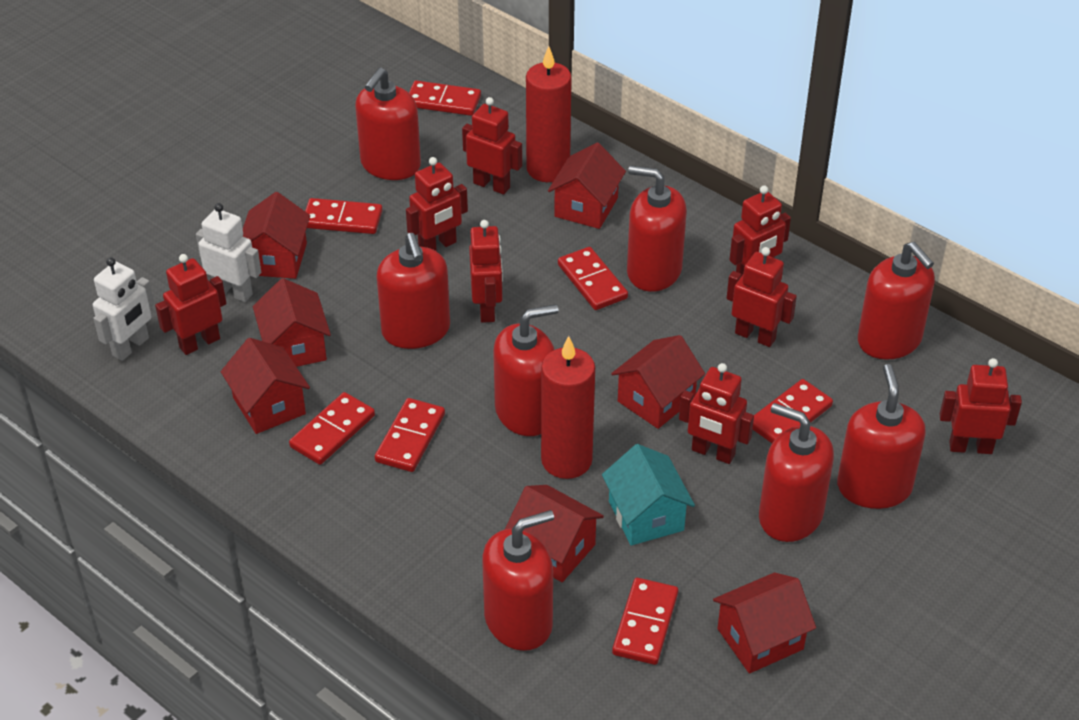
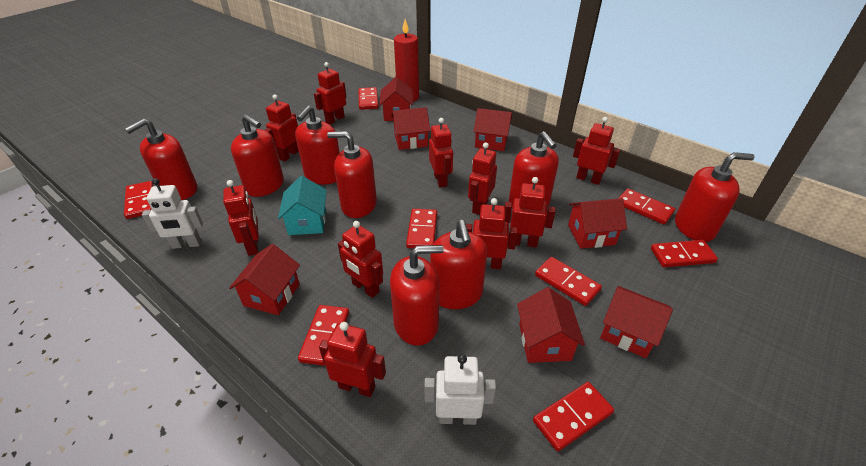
red candle: [526,46,571,182] [541,336,595,479] = 2 -> [394,19,419,102] = 1
red domino: [289,392,375,465] [305,198,382,234] [375,398,445,472] [409,80,481,116] [558,247,628,310] [612,578,678,665] [752,379,833,443] = 7 -> [124,181,154,219] [298,305,349,366] [359,87,378,110] [406,209,437,248] [533,382,614,451] [535,257,602,306] [618,189,675,225] [651,240,718,267] = 8
red robot: [155,254,226,355] [406,157,468,251] [462,97,522,195] [469,220,503,323] [679,363,754,464] [727,247,797,347] [730,185,791,276] [940,358,1022,454] = 8 -> [223,180,259,256] [265,94,299,161] [314,62,346,124] [319,322,386,397] [338,221,383,298] [429,118,453,188] [466,198,518,269] [468,142,497,215] [505,177,556,248] [573,117,620,185] = 10

